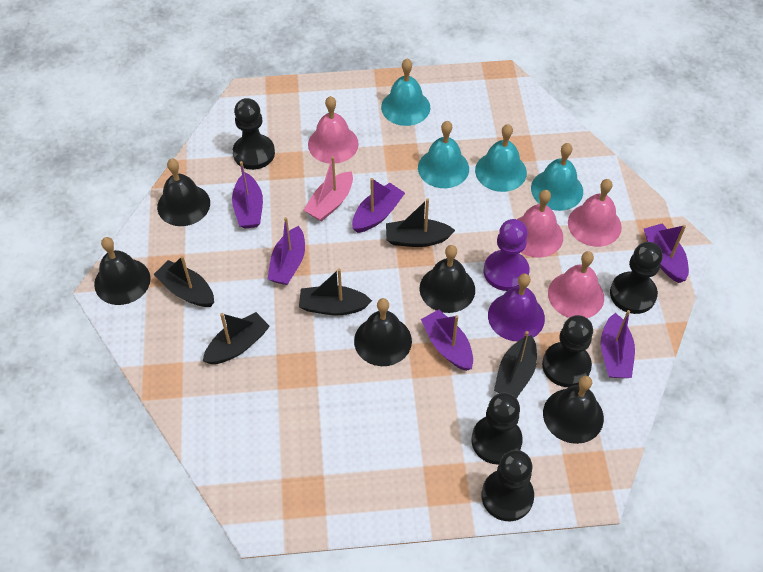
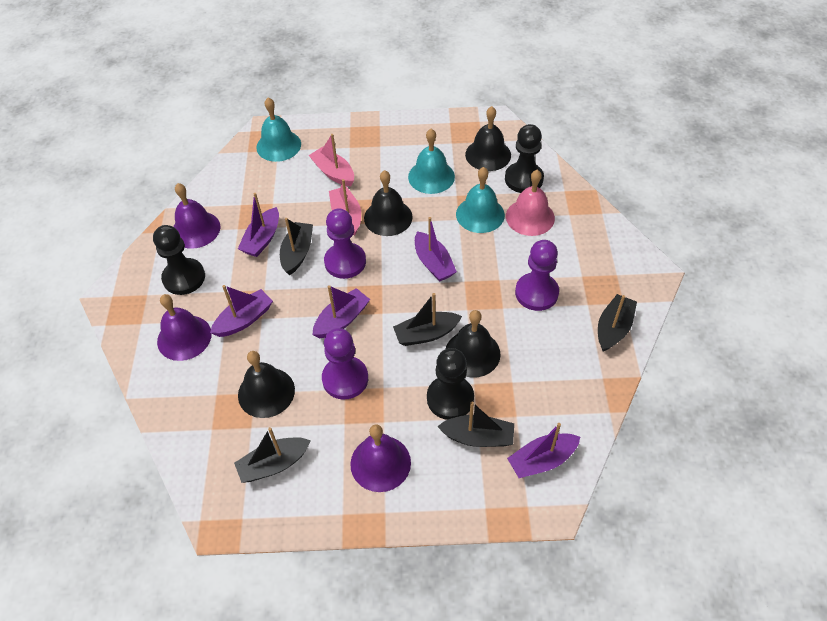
black bell: [94,237,151,305] [157,159,210,226] [354,298,412,366] [419,245,475,313] [543,376,604,444] = 5 -> [238,351,295,418] [364,170,413,236] [446,310,501,378] [465,106,511,171] = 4
black pawn: [233,98,275,170] [472,392,523,465] [481,450,534,521] [542,315,593,387] [610,242,663,314] = 5 -> [153,225,205,295] [427,348,474,420] [505,124,544,193] = 3
pink bell: [308,96,359,164] [517,190,563,258] [548,251,604,318] [568,179,622,247] = 4 -> [506,170,555,236] = 1
pink boat: [304,156,353,222] = 1 -> [309,134,354,186] [329,179,361,236] = 2
purple bell: [488,273,545,341] = 1 -> [157,294,212,361] [173,183,220,249] [350,424,411,492] = 3
purple boat: [232,161,263,229] [268,217,305,285] [352,178,405,233] [421,310,473,371] [601,310,635,378] [644,224,689,283] = 6 -> [210,285,273,337] [238,193,279,257] [313,285,370,338] [415,217,457,282] [507,423,580,478] = 5
purple pawn: [484,219,530,291] = 1 -> [322,328,368,400] [324,209,366,279] [515,240,559,311] = 3
turquoise bell: [381,59,430,126] [418,121,469,188] [475,124,527,192] [531,143,583,211] = 4 -> [256,98,301,162] [408,129,455,194] [456,167,505,233] = 3

